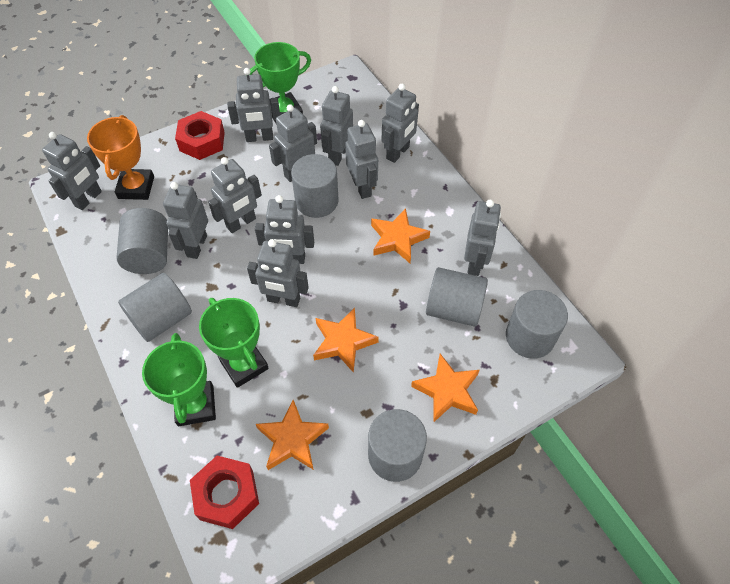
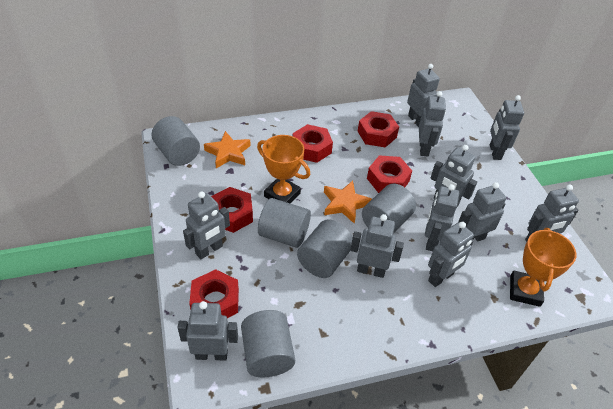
green trophy: [142,333,216,426] [199,298,269,388] [249,42,311,125] = 3 -> none = 0
grey cylinder: [116,208,168,274] [118,273,192,342] [291,154,338,218] [368,409,427,482] [426,267,488,327] [506,290,568,359] = 6 -> [152,116,200,166] [241,310,295,377] [258,198,311,248] [297,219,353,278] [362,184,416,234] = 5
orange star: [256,400,329,470] [313,308,379,373] [371,208,430,263] [411,354,480,422] = 4 -> [204,131,251,168] [324,181,372,224] = 2
orange trophy: [87,115,154,200] = 1 -> [257,135,310,203] [510,228,577,307] = 2
red nut: [175,111,225,160] [190,456,259,529] = 2 -> [189,269,239,318] [211,187,253,233] [293,124,333,163] [358,111,399,148] [367,155,412,193] = 5

